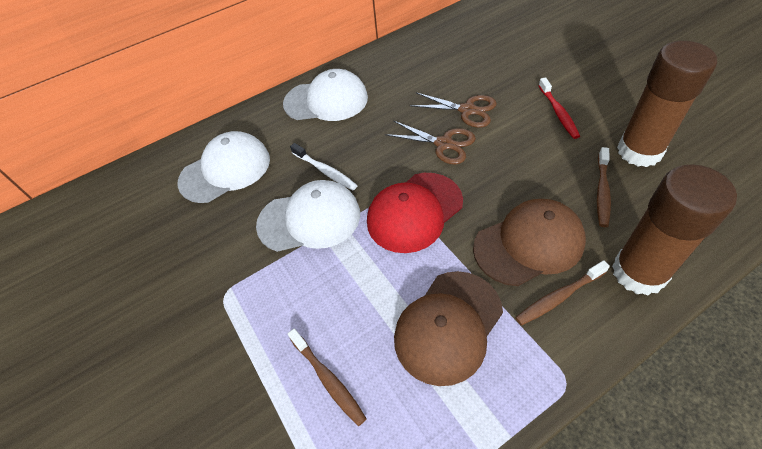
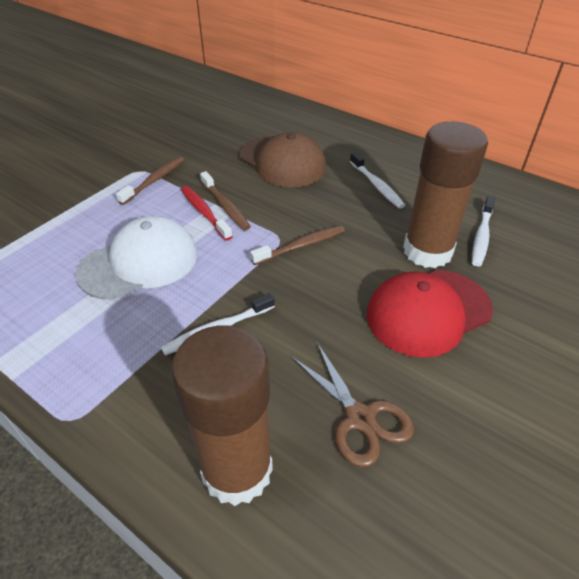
brown cap: [394,271,503,386] [473,199,586,286] = 2 -> [240,132,327,187] = 1
brown scissors: [385,120,476,164] [410,92,497,128] = 2 -> [291,342,414,467] = 1
white cap: [177,131,270,203] [256,180,360,252] [283,69,368,121] = 3 -> [76,216,197,300] = 1
white toothbrush: [290,143,358,190] = 1 -> [161,293,275,356] [350,152,405,209] [472,196,495,267] = 3

